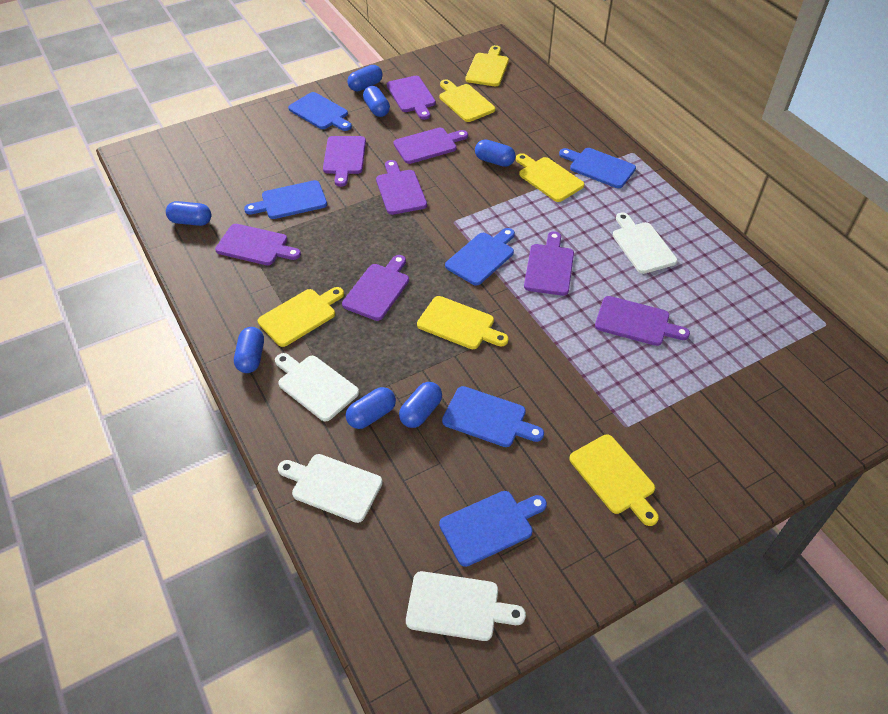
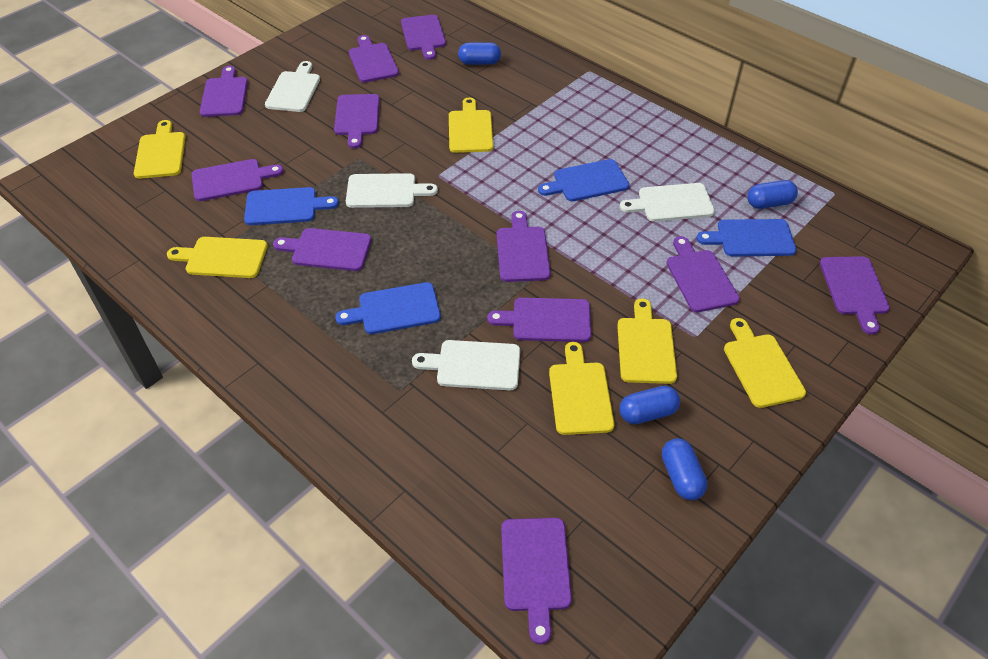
blue capsule: [166,201,211,226] [234,327,264,373] [346,387,396,429] [347,65,383,91] [363,86,390,117] [399,382,442,428] [475,139,516,167] = 7 -> [458,42,501,65] [619,386,680,424] [662,438,707,500] [747,180,798,209] = 4
blue cutting board: [244,180,327,219] [288,92,352,131] [439,491,547,567] [442,386,544,447] [445,228,515,286] [559,148,636,188] = 6 -> [244,187,339,225] [335,282,441,334] [538,159,629,201] [697,219,796,256] = 4
purple cutting board: [215,224,301,265] [323,136,366,187] [342,255,409,321] [376,160,427,215] [387,76,436,120] [393,128,468,164] [524,231,574,296] [595,296,690,346] = 8 -> [192,159,284,201] [200,66,248,117] [273,228,372,271] [334,94,380,149] [349,35,399,83] [401,15,446,60] [487,298,591,342] [497,211,551,282] [501,518,572,644] [666,236,740,312] [820,256,890,335] = 11

